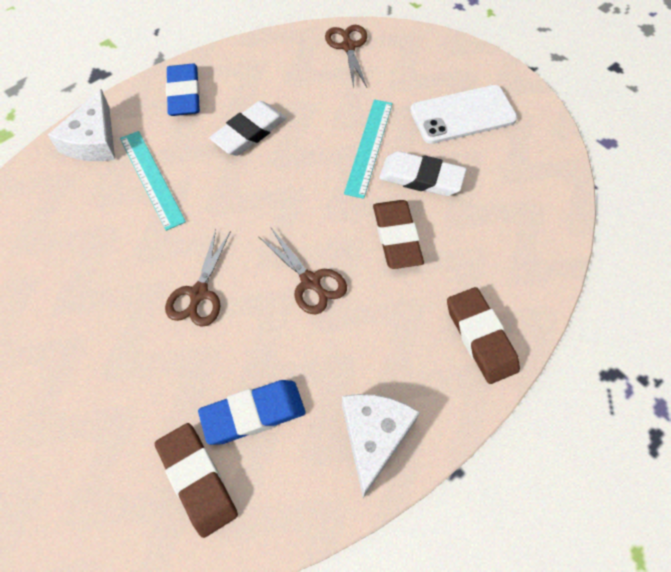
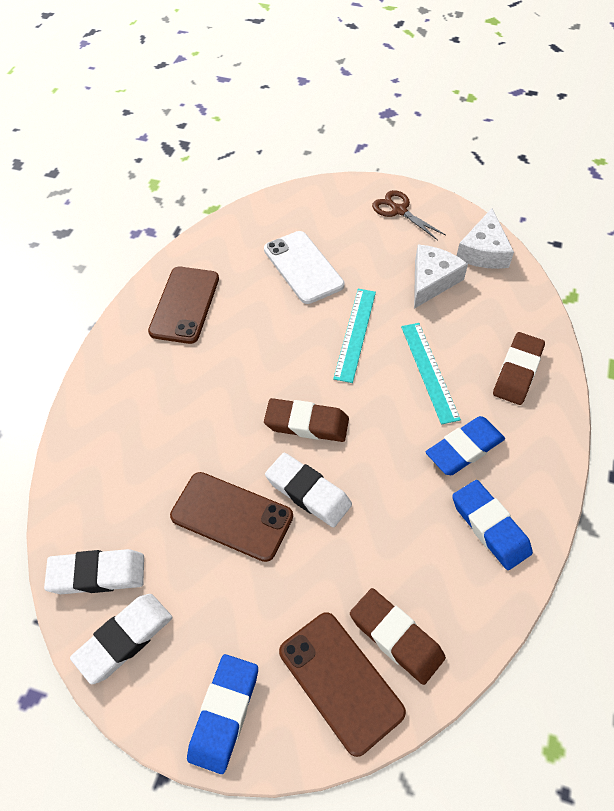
blue eraser: [166,64,200,116] [198,380,306,445] = 2 -> [187,654,258,774] [426,416,505,475] [452,480,533,570] = 3
brown phone: none = 0 -> [148,267,219,344] [170,472,293,562] [279,612,406,757] = 3
brown scissors: [165,229,231,327] [258,228,347,315] [325,25,367,88] = 3 -> [372,190,446,240] = 1
white eraser: [209,101,286,156] [379,151,467,196] = 2 -> [44,549,144,594] [70,594,172,684] [265,453,352,527] = 3

